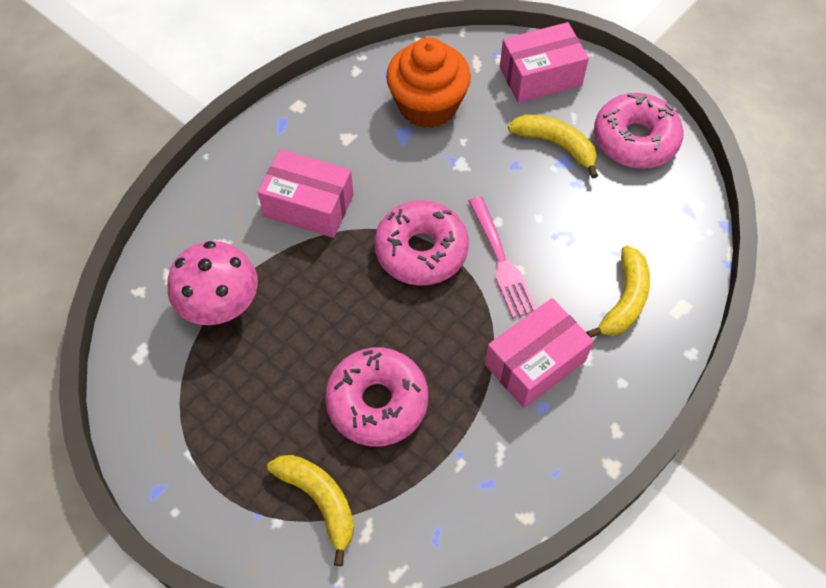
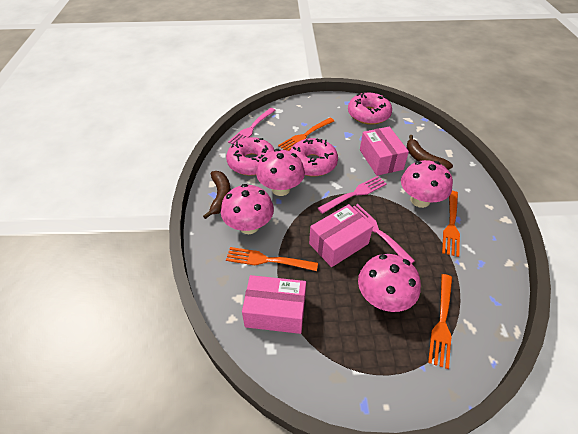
brown banana: none = 0 -> [203,171,231,219] [407,135,453,170] = 2
orange cupcake: [386,37,471,128] = 1 -> none = 0
orange fork: none = 0 -> [226,247,318,271] [278,118,334,151] [428,274,452,369] [442,191,460,257] = 4
pink fork: [468,196,537,318] = 1 -> [228,108,276,144] [318,176,387,214] [353,204,415,263] = 3
pink mushroom: [168,241,258,325] = 1 -> [221,184,274,234] [256,149,305,196] [358,254,421,312] [401,160,453,208] = 4
yellow banana: [267,455,354,566] [508,115,598,179] [586,246,650,338] = 3 -> none = 0

